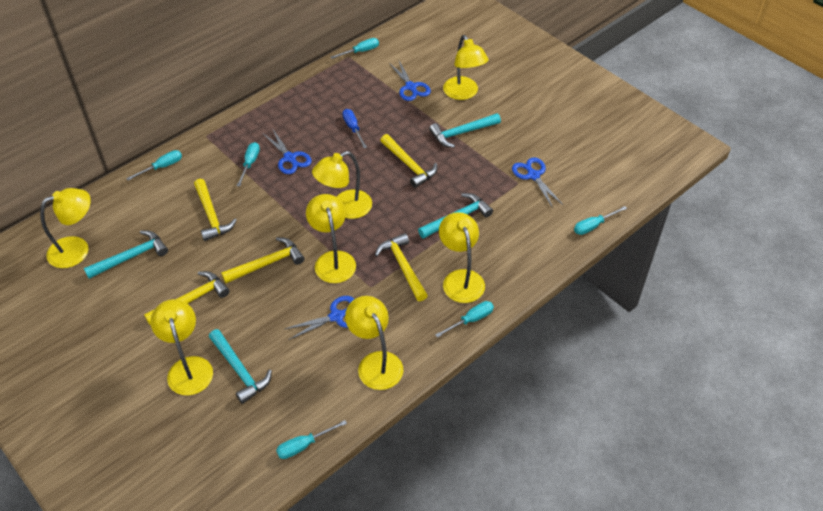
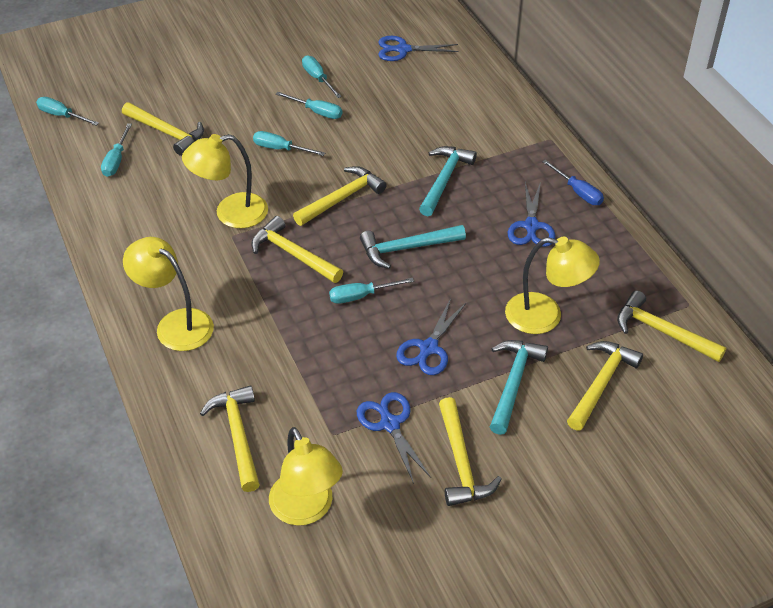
turquoise hammer: [84,230,168,279] [209,329,272,404] [418,193,493,239] [429,113,501,148] = 4 -> [360,225,466,269] [419,146,477,216] [490,340,548,435] = 3
yellow hammer: [144,271,230,325] [194,179,237,241] [221,237,304,283] [375,233,428,301] [380,134,437,188] = 5 -> [122,102,204,156] [200,385,260,492] [251,216,343,283] [293,166,387,226] [439,397,502,506] [567,341,643,431] [617,291,727,362] = 7
yellow lamp: [40,188,91,268] [151,299,213,395] [306,194,356,283] [312,151,372,219] [345,296,404,390] [439,212,485,303] [443,35,488,100] = 7 -> [123,237,214,351] [182,134,268,228] [269,427,343,526] [505,237,600,334] = 4

